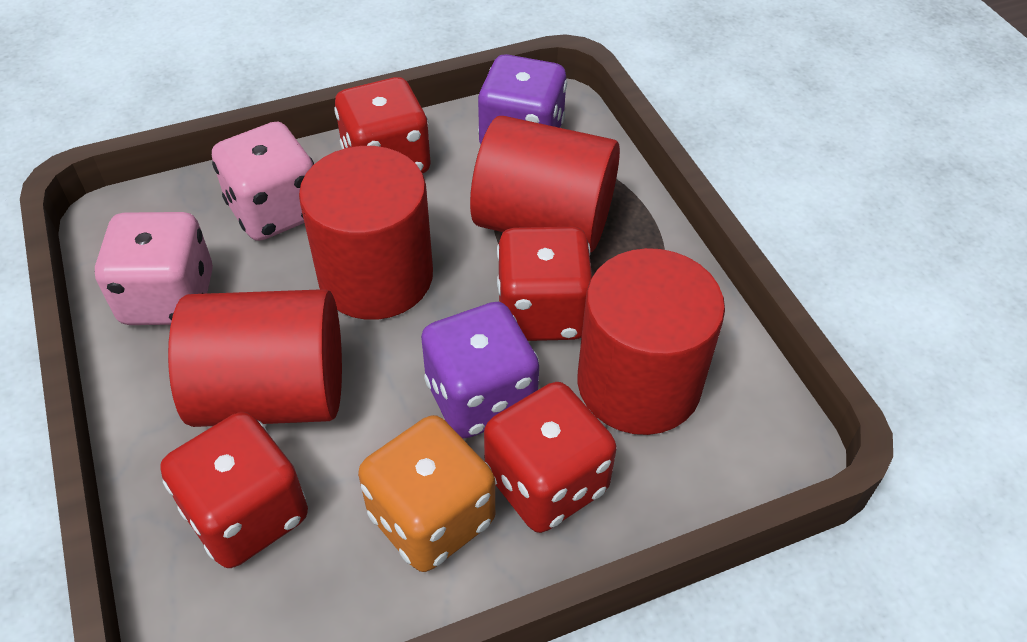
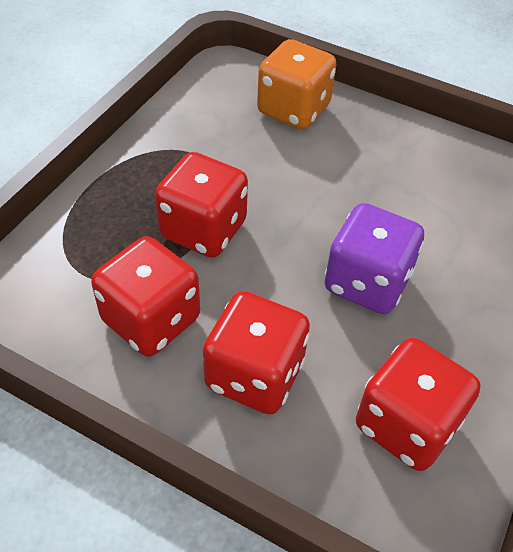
pink dice: [95,212,213,325] [212,122,314,241] = 2 -> none = 0
purple dice: [421,302,539,439] [478,54,567,144] = 2 -> [325,203,424,314] = 1
red cylinder: [168,289,342,427] [299,146,433,320] [470,116,620,252] [577,248,725,435] = 4 -> none = 0

